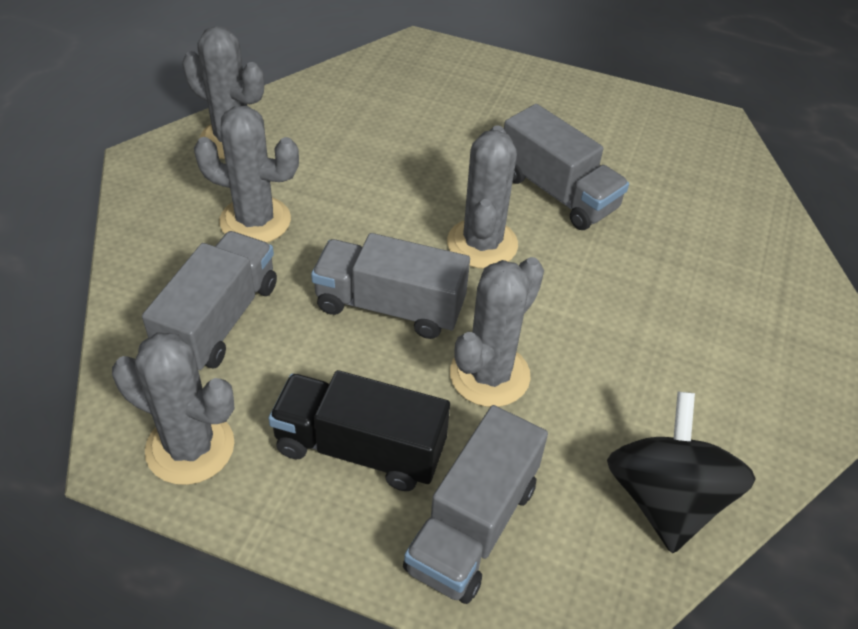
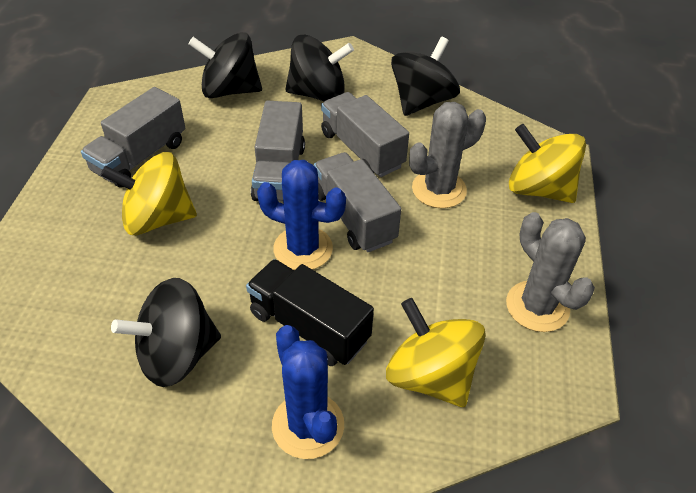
black spinning top: [607,392,755,553] = 1 -> [111,278,221,387] [188,32,262,98] [285,35,354,101] [391,37,460,116] = 4
blue cactus: none = 0 -> [257,160,346,270] [272,325,344,459] = 2
grey cactus: [112,332,234,485] [182,26,264,159] [194,106,299,243] [447,125,518,269] [450,257,544,407] = 5 -> [409,102,486,208] [506,212,595,332] = 2
yellow spinning top: none = 0 -> [101,152,197,235] [386,298,486,407] [509,124,586,203] = 3

